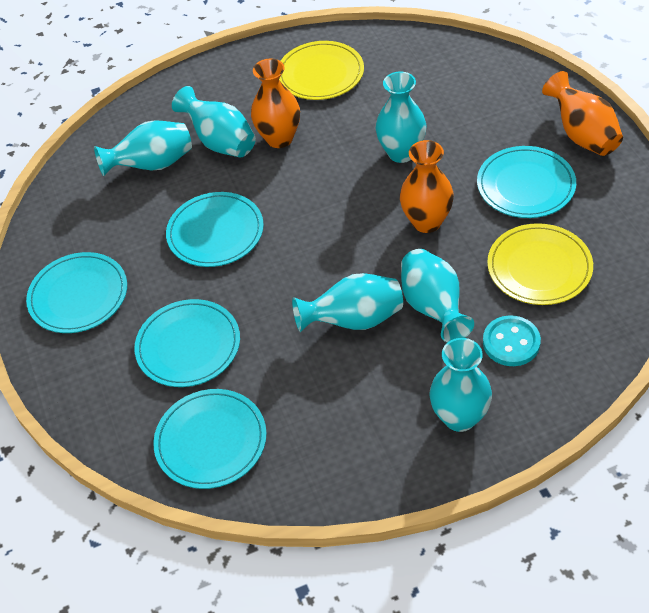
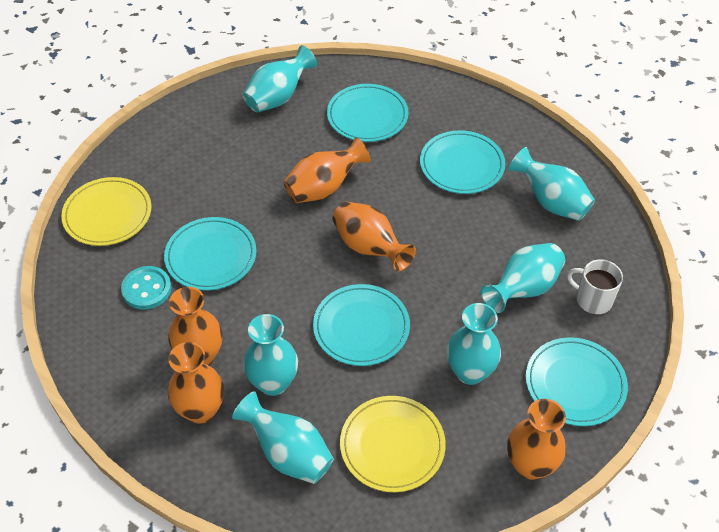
orange vase: [251,58,300,148] [400,140,454,233] [542,71,623,156] = 3 -> [168,287,222,366] [168,342,224,424] [284,137,371,203] [333,202,416,271] [507,399,566,480] = 5
white mug: none = 0 -> [567,259,623,314] = 1

